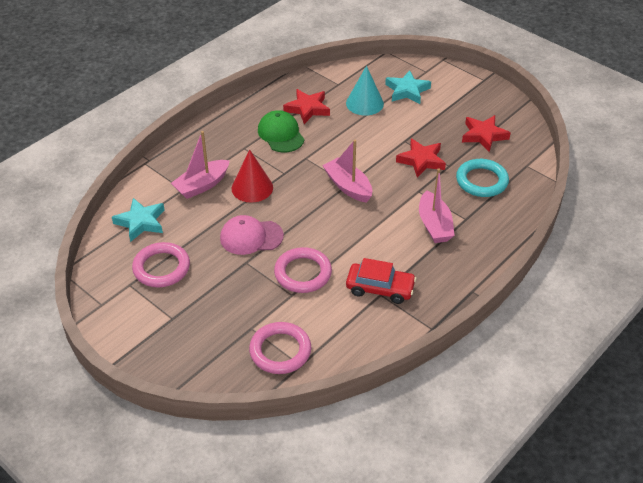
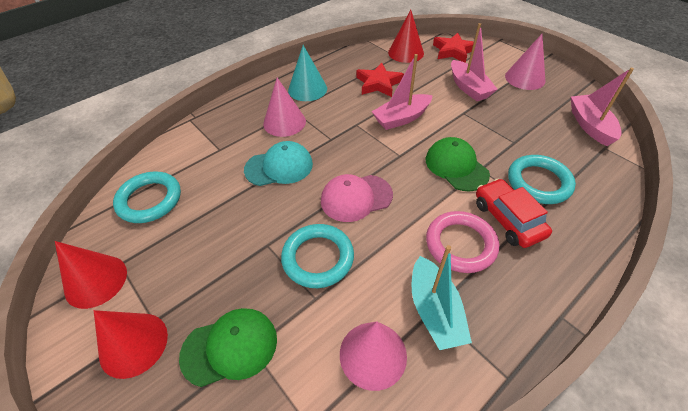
green cap: [258,110,304,152] = 1 -> [179,308,277,387] [426,137,490,191] = 2
pink cone: none = 0 -> [263,77,306,137] [340,322,407,391] [505,34,545,90] = 3
pink ring: [132,242,190,287] [249,322,311,374] [274,247,332,293] = 3 -> [426,211,499,273] = 1
red cone: [232,150,273,203] = 1 -> [55,241,127,309] [94,310,168,379] [388,10,424,63] = 3
red star: [283,89,330,124] [396,138,446,178] [462,115,511,152] = 3 -> [357,63,404,97] [433,33,474,63] = 2
turquoise boat: none = 0 -> [412,245,472,350] = 1
turquoise cap: none = 0 -> [244,141,313,186] = 1
turquoise ring: [456,159,509,197] = 1 -> [113,172,181,223] [281,224,354,288] [508,155,576,204] = 3
turquoise star: [112,198,164,242] [385,70,431,104] = 2 -> none = 0

